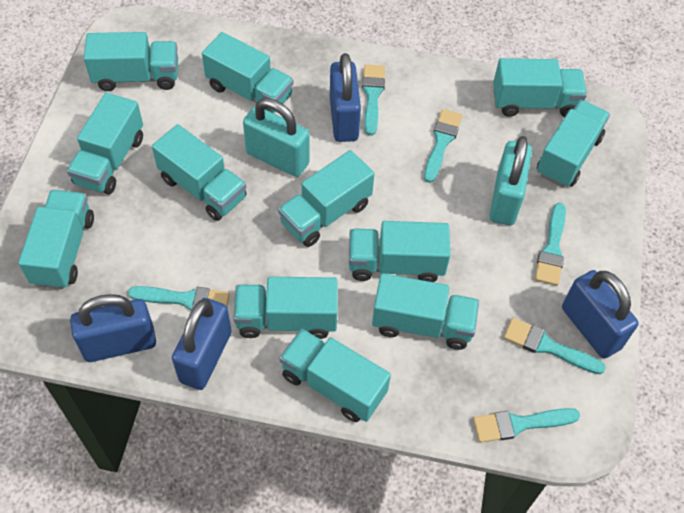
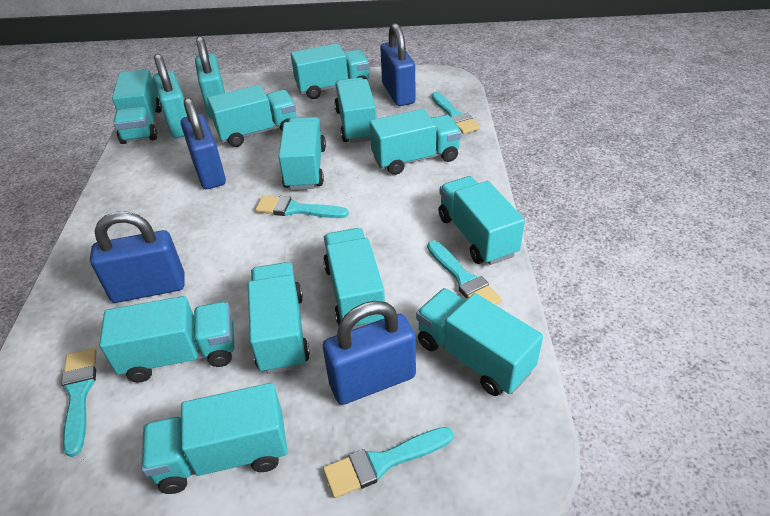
turquoise brush: [128,286,230,311] [362,64,385,136] [424,109,463,183] [473,408,580,443] [504,318,606,374] [535,203,566,286] = 6 -> [61,348,96,457] [255,196,349,218] [323,427,454,498] [427,241,502,305] [432,92,480,134] = 5

